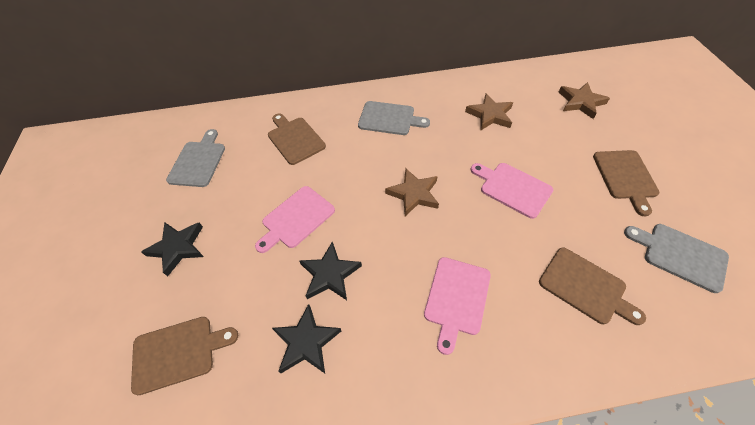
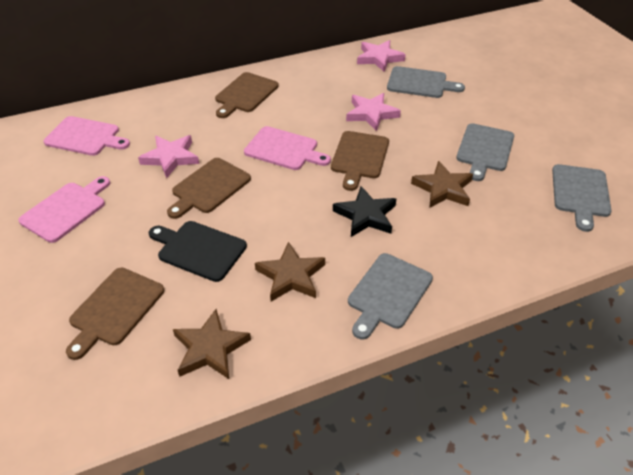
black cutting board: none = 0 -> [149,221,247,282] = 1
black star: [142,222,204,277] [272,304,341,373] [299,241,362,300] = 3 -> [333,186,396,237] = 1
grey cutting board: [166,129,225,187] [358,101,430,135] [624,224,729,293] = 3 -> [348,253,433,339] [387,66,465,98] [456,123,514,181] [552,164,612,232] = 4
pink star: none = 0 -> [138,135,199,178] [346,93,401,131] [357,40,406,72] = 3

